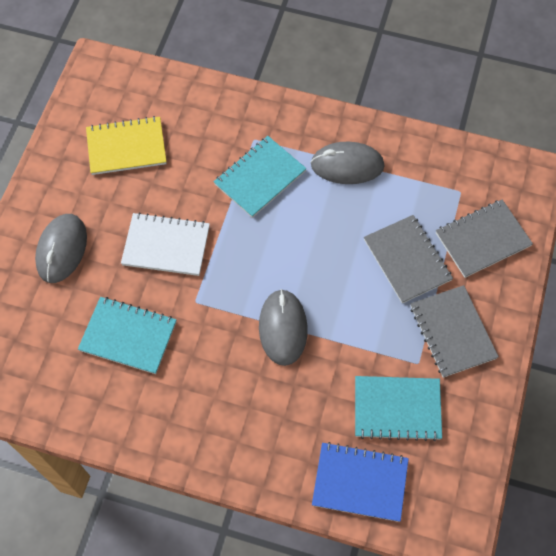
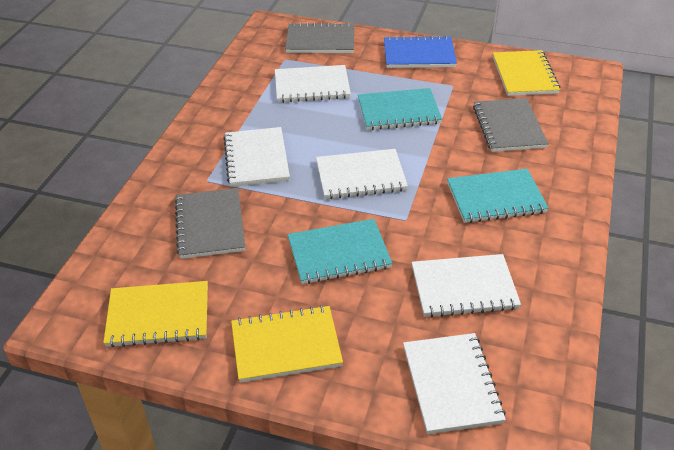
grey mouse: [35,214,87,283] [259,289,308,366] [311,142,385,184] = 3 -> none = 0
white notebook: [121,212,210,276] = 1 -> [223,127,290,187] [275,65,351,103] [316,149,408,199] [403,333,506,434] [412,254,521,318] = 5
yellow notebook: [86,116,167,175] = 1 -> [103,281,208,348] [231,305,343,383] [493,50,560,96] = 3

